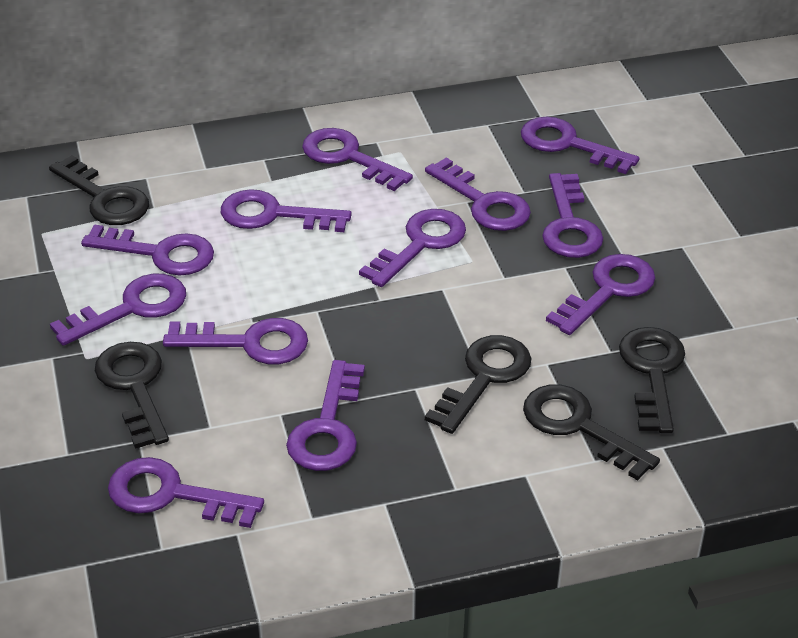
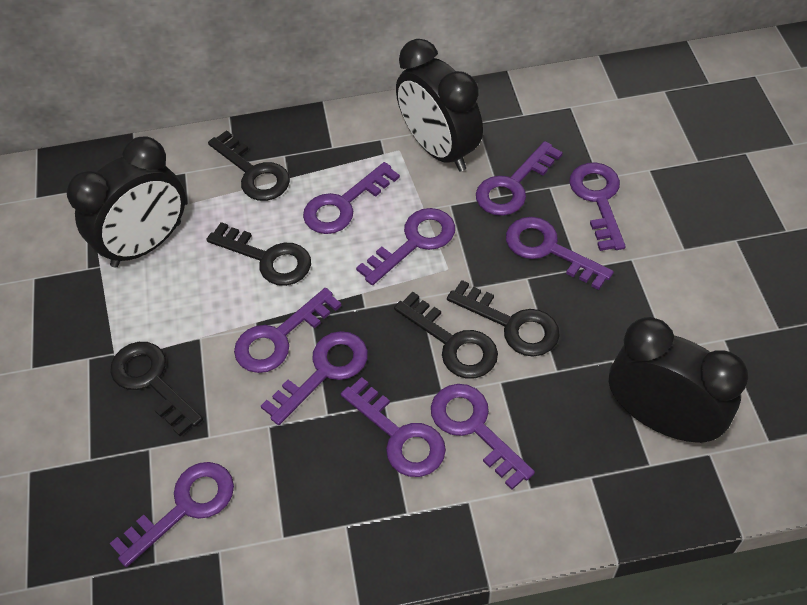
black clock: none = 0 -> [66,137,185,268] [396,39,483,171] [609,317,748,443] = 3
purple key: [50,274,186,346] [81,225,214,276] [108,457,264,528] [163,318,308,364] [221,189,352,232] [286,360,365,471] [302,128,413,191] [359,209,466,287] [425,158,531,231] [521,117,640,174] [542,173,603,258] [546,254,655,335] = 12 -> [110,462,234,567] [234,288,342,373] [261,331,368,425] [303,162,400,234] [341,377,446,477] [356,208,455,285] [431,384,535,490] [476,141,563,216] [506,217,614,290] [569,163,626,251] = 10

